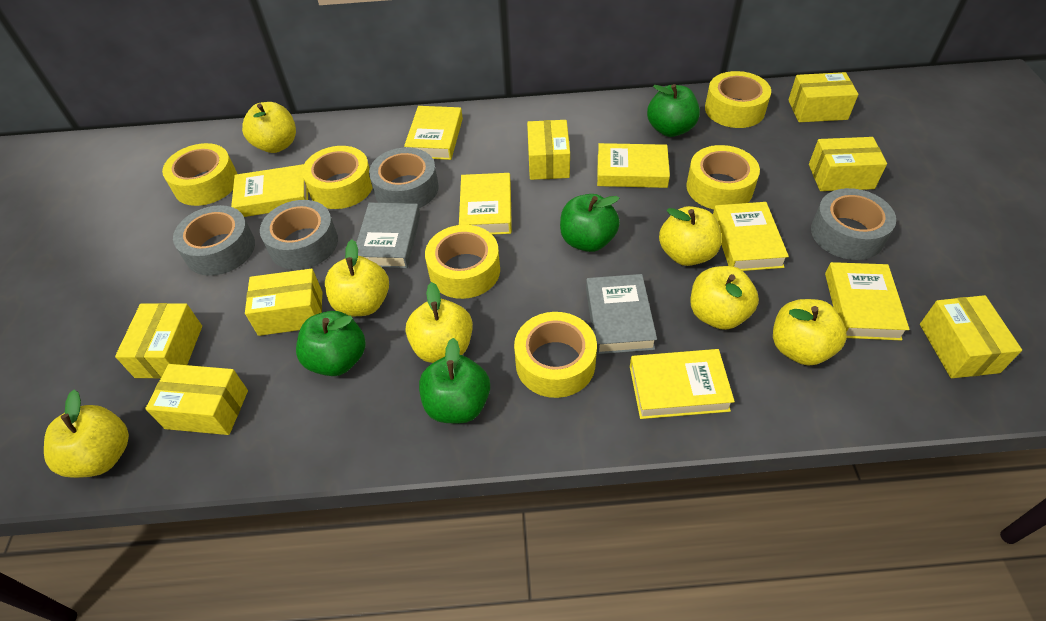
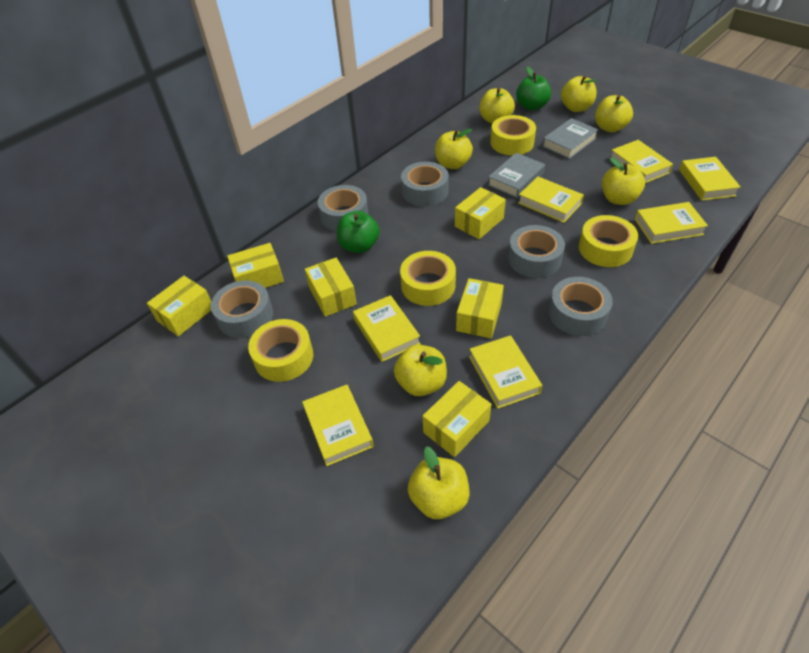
green apple: [296,311,366,376] [419,338,490,424] [560,194,620,252] [647,84,700,137] = 4 -> [337,211,380,253] [516,66,551,111] = 2
grey tape: [173,205,255,276] [260,200,338,270] [369,147,439,208] [811,188,896,260] = 4 -> [211,280,273,338] [318,185,369,232] [401,162,449,207] [508,225,565,278] [548,277,613,336] = 5
yellow box: [115,303,202,379] [145,364,248,435] [245,269,322,336] [527,120,570,180] [788,72,858,122] [809,137,887,191] [920,295,1022,378] = 7 -> [147,276,211,336] [227,243,284,288] [305,258,357,317] [423,381,491,457] [455,187,506,239] [456,278,504,338] = 6
yellow tape: [162,143,237,206] [302,146,373,209] [425,225,500,299] [514,312,597,398] [686,145,760,210] [705,71,771,128] = 6 -> [248,319,313,382] [400,251,456,306] [490,115,536,156] [579,215,638,267] = 4

